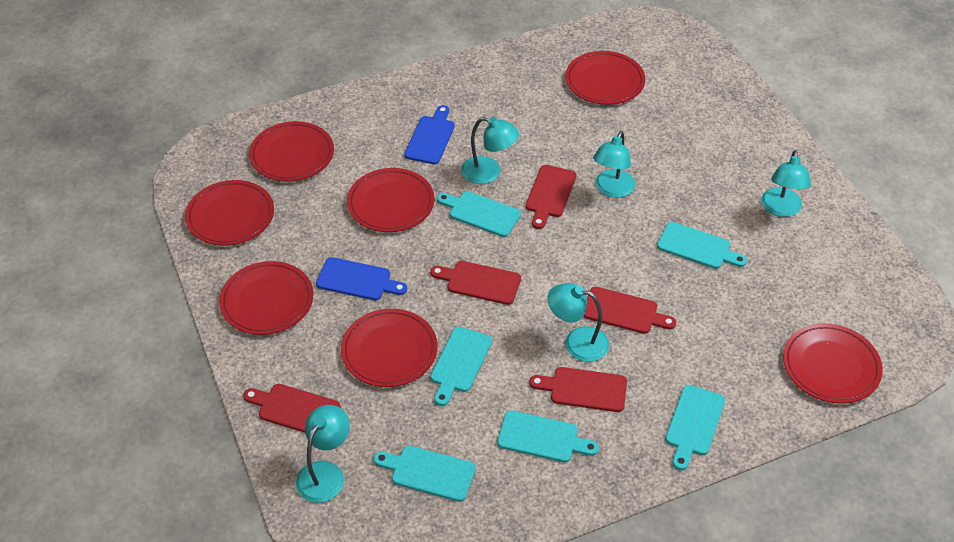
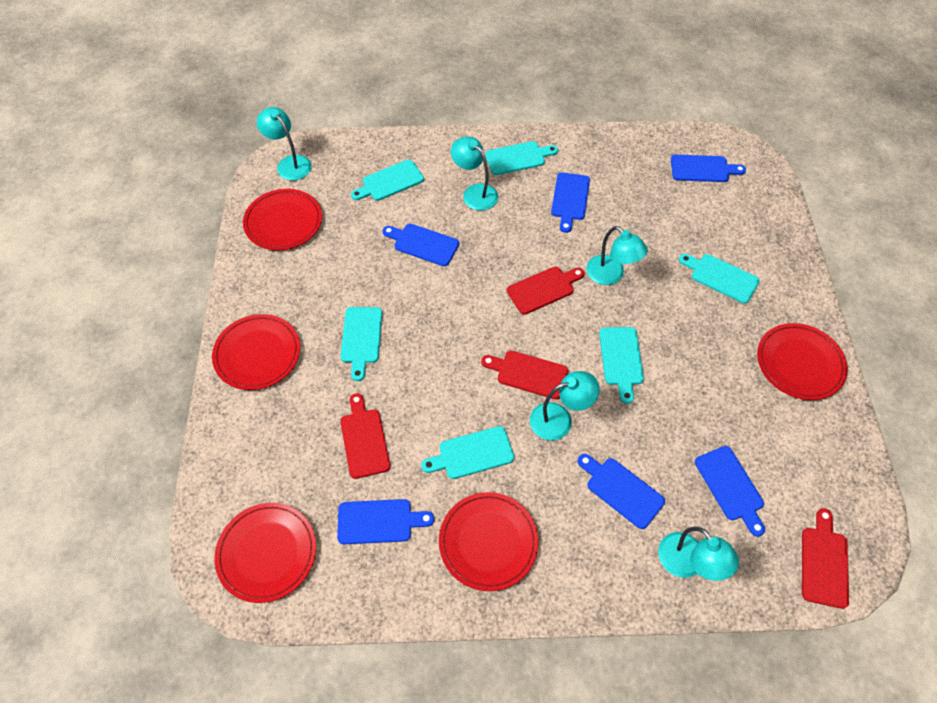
blue cutting board: [316,257,407,300] [404,105,455,164] = 2 -> [337,499,434,544] [382,224,459,266] [551,172,590,233] [578,454,665,529] [671,155,746,182] [695,446,765,537] = 6
red cutting board: [243,384,340,433] [430,261,521,305] [526,165,576,229] [529,367,627,412] [583,287,676,334] = 5 -> [340,393,390,479] [481,351,568,399] [507,267,585,314] [802,508,849,609] = 4
red plate: [185,180,274,246] [219,261,313,335] [249,121,334,182] [341,309,438,387] [347,168,434,232] [565,51,645,105] [783,323,883,404] = 7 -> [212,314,300,390] [214,503,316,603] [243,189,322,250] [439,492,539,591] [757,323,848,400] = 5

